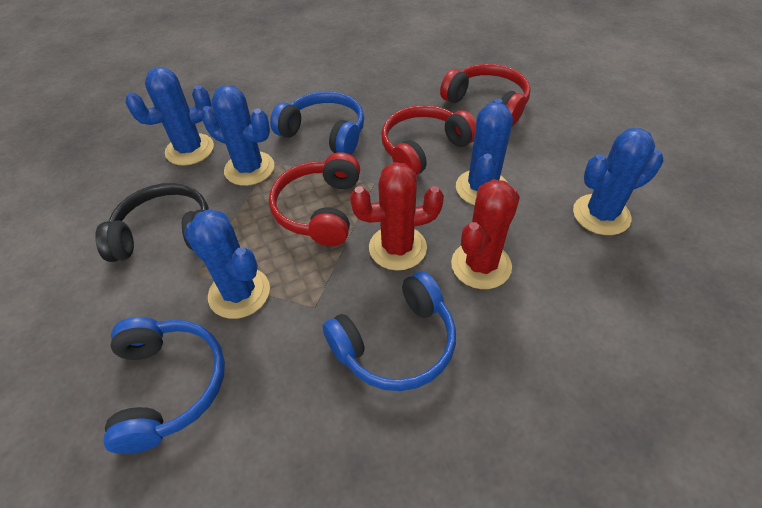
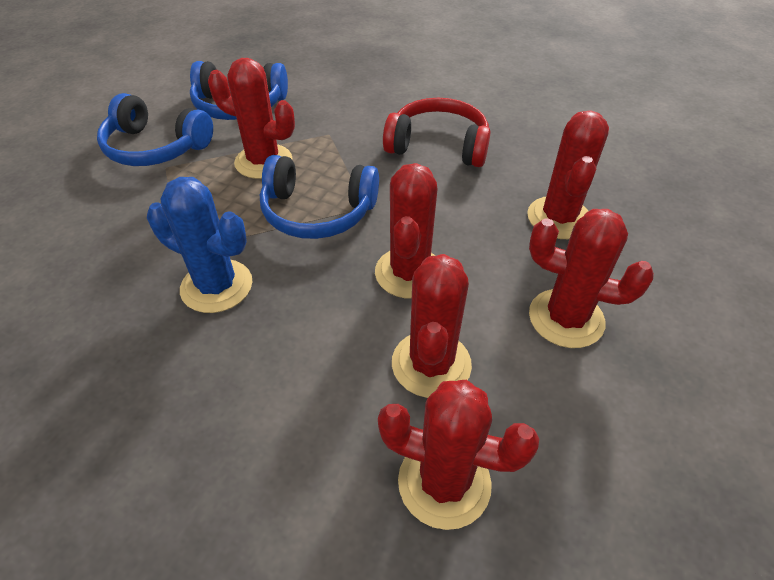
black headphones: [95,183,209,262] = 1 -> none = 0
blue cactus: [125,67,214,165] [184,209,270,319] [201,85,275,186] [456,99,513,205] [573,128,664,235] = 5 -> [147,177,252,313] = 1
red cactus: [350,162,444,271] [451,179,520,289] = 2 -> [208,58,295,179] [375,163,438,299] [378,380,539,530] [392,254,472,398] [527,110,609,239] [529,209,654,348] = 6
red headphones: [269,152,360,246] [381,105,476,175] [440,64,531,126] = 3 -> [383,98,491,167] = 1

